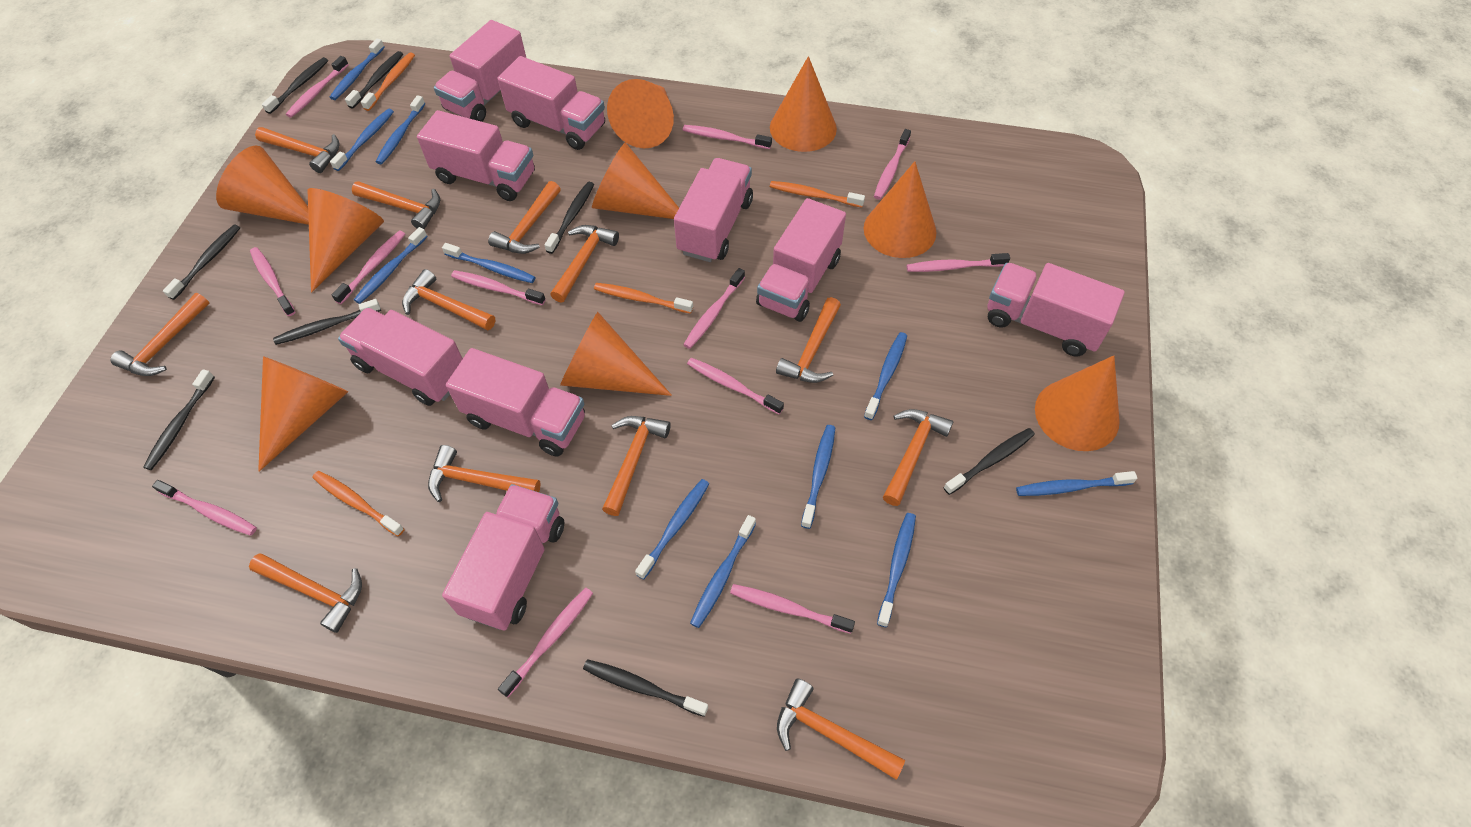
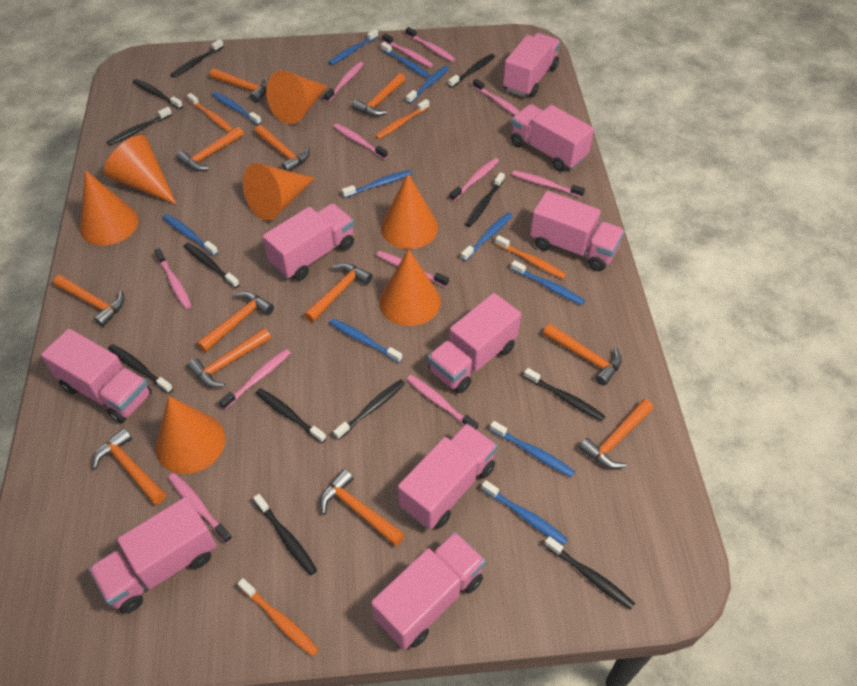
black toothbrush: [143,369,215,470] [163,225,240,300] [262,57,328,114] [273,299,381,345] [345,51,403,108] [545,182,594,254] [583,659,708,717] [943,428,1035,495] = 8 -> [107,107,172,145] [108,344,173,394] [133,79,183,109] [171,39,224,78] [184,242,240,288] [253,494,317,575] [256,388,326,443] [333,379,405,440] [448,54,495,88] [465,172,505,227] [524,368,605,421] [544,536,635,610] = 12
orange cone: [216,145,309,225] [258,356,348,472] [308,188,384,292] [560,312,672,396] [592,142,679,219] [607,79,674,148] [770,56,837,152] [863,161,936,258] [1035,355,1120,451] = 9 -> [80,170,138,246] [104,135,177,205] [155,396,225,474] [243,163,315,221] [266,70,328,124] [379,249,441,326] [381,174,438,249] = 7

